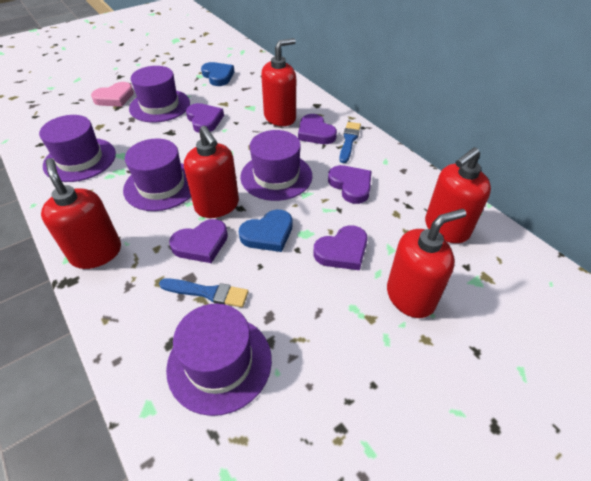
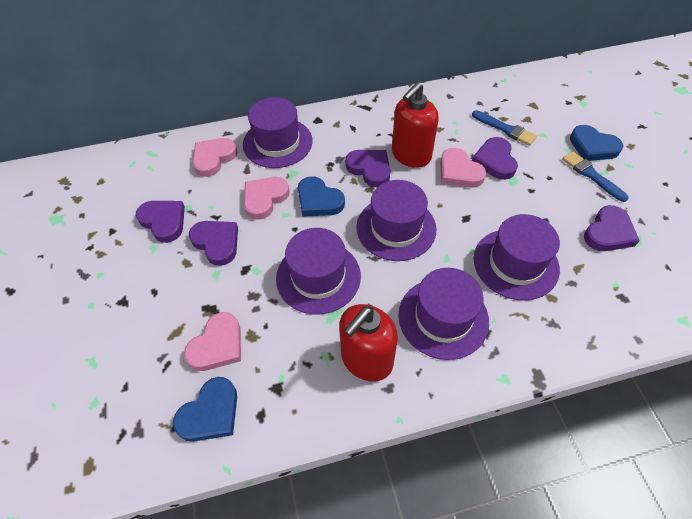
blue heart: [201,62,234,86] [239,210,293,252] = 2 -> [173,377,237,442] [298,176,345,217] [570,125,623,161] = 3
pink heart: [91,82,134,107] = 1 -> [184,312,241,371] [192,138,238,177] [244,177,290,220] [440,148,486,188] = 4
red soap dispenser: [41,158,121,269] [184,126,239,218] [261,38,296,126] [387,209,466,318] [425,147,491,243] = 5 -> [339,304,398,381] [392,82,439,168] = 2

